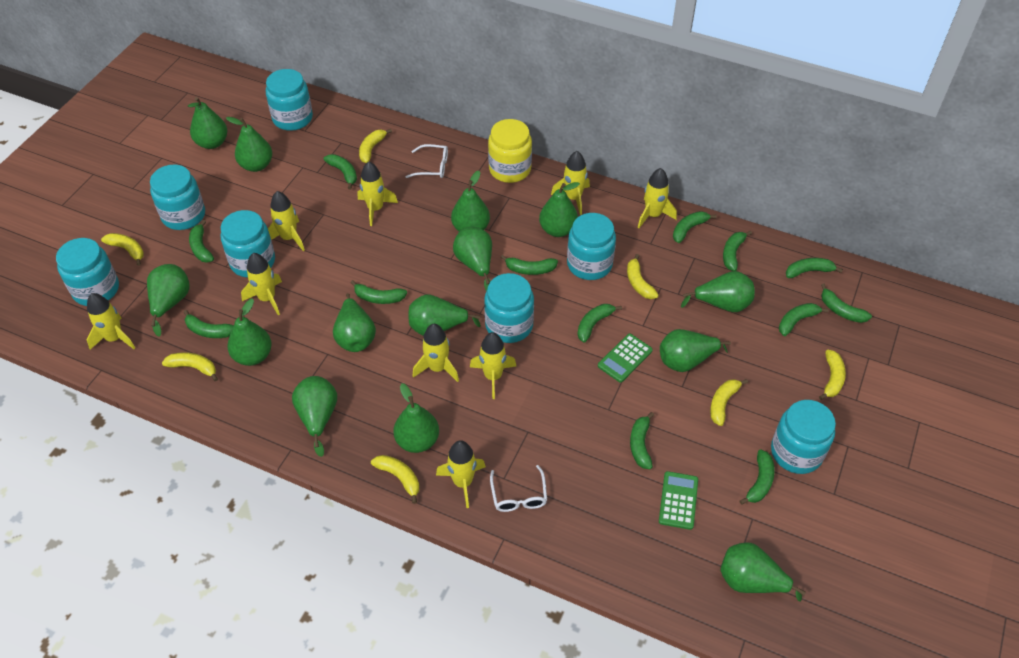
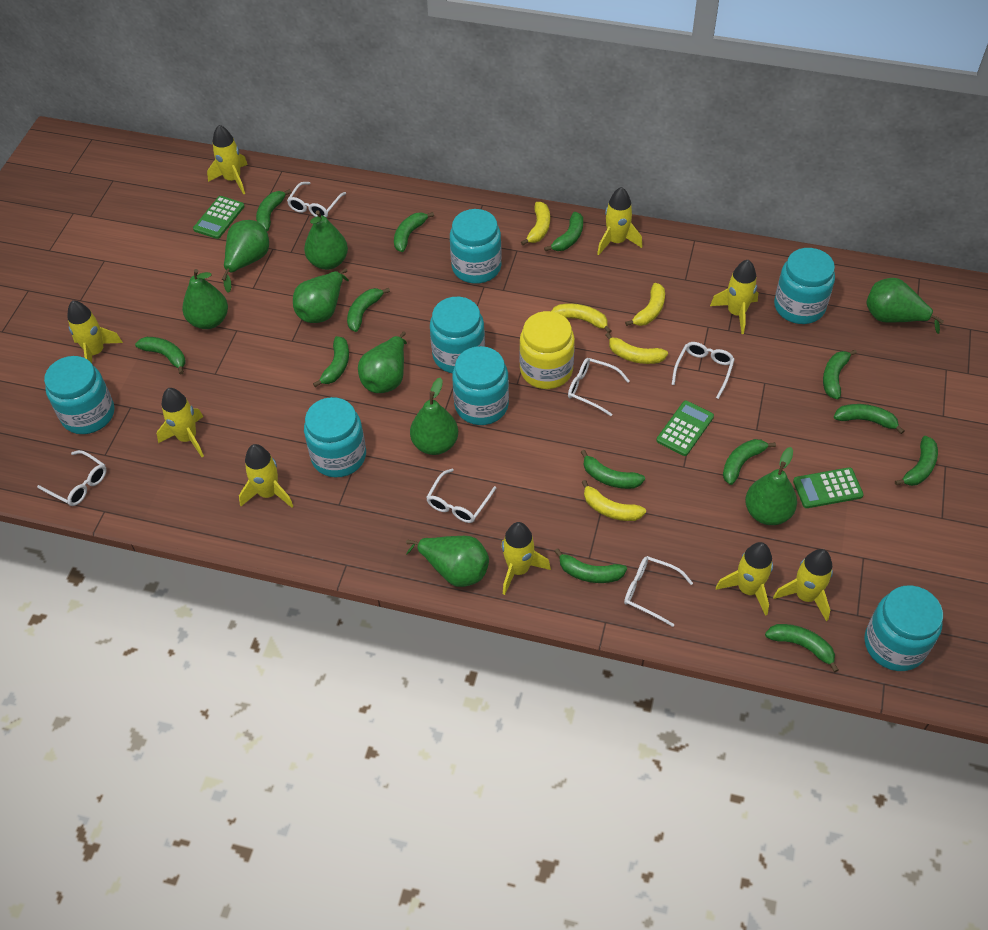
green calculator: [598,334,653,383] [659,471,698,530] = 2 -> [193,196,245,239] [656,401,714,456] [793,467,864,508] = 3
green pear: [147,264,190,337] [188,97,227,149] [226,117,272,172] [227,299,272,366] [292,376,337,457] [333,293,376,352] [393,383,439,453] [409,294,481,336] [451,171,490,232] [453,227,492,291] [539,182,580,237] [660,329,731,372] [681,271,755,312] [721,543,806,601] = 14 -> [182,269,228,329] [222,220,269,293] [293,268,349,323] [304,210,348,270] [358,332,407,393] [406,536,489,587] [410,377,458,455] [745,447,797,525] [866,278,944,334] = 9
white glasses: [406,144,448,178] [490,465,547,512] = 2 -> [37,450,107,506] [287,182,346,218] [426,469,496,523] [568,358,630,416] [624,556,693,627] [672,342,735,399] = 6
yellow banana: [101,233,144,266] [162,352,218,381] [359,129,392,163] [371,455,419,504] [627,254,659,299] [710,379,748,426] [819,350,846,400] = 7 -> [521,202,550,245] [551,303,611,333] [581,480,646,521] [605,333,668,364] [625,283,665,326] = 5

